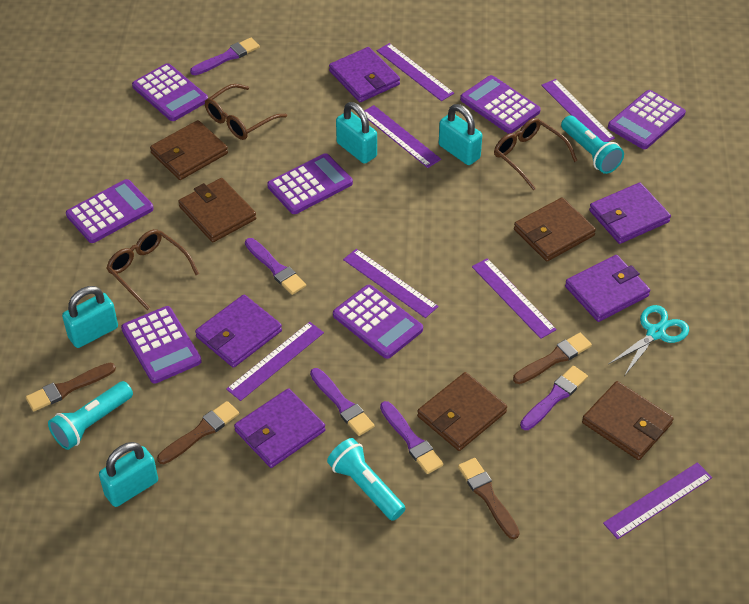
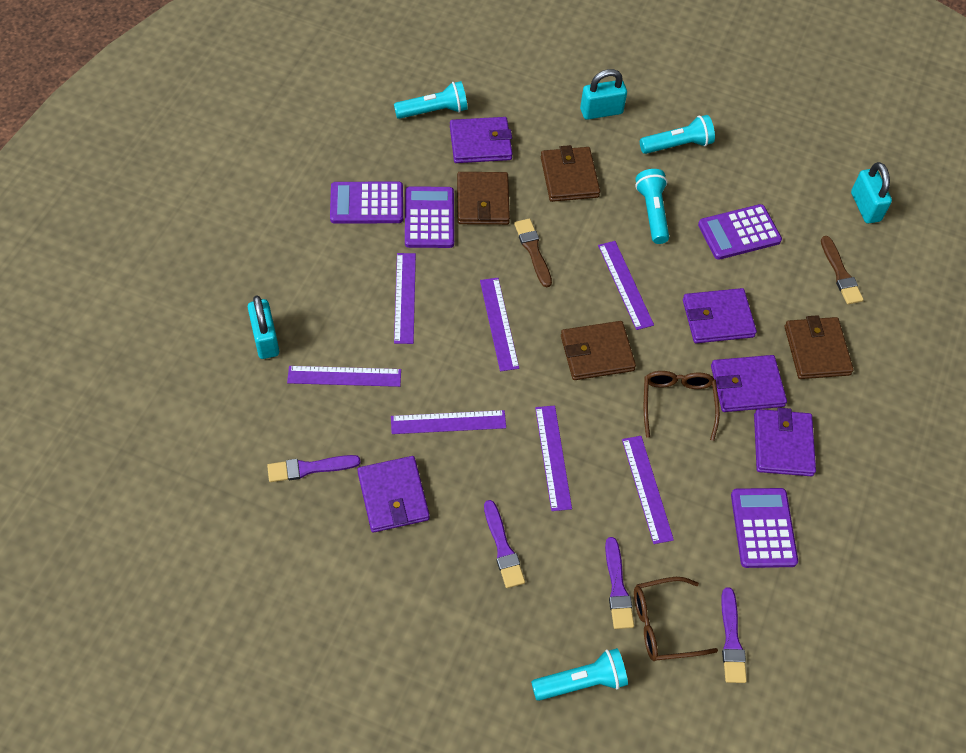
brown brush: [26,363,116,411] [157,401,239,464] [458,458,520,539] [513,333,592,384] = 4 -> [514,219,552,288] [821,236,864,304] = 2
brown glasses: [107,229,199,310] [205,84,287,140] [494,118,578,191] = 3 -> [634,577,718,661] [644,371,720,441] = 2
brown wallet: [150,120,228,180] [178,178,256,242] [417,372,507,451] [514,197,596,261] [582,381,674,460] = 5 -> [457,172,510,225] [541,145,600,202] [561,321,636,380] [785,315,854,379] = 4
purple brush: [190,38,260,75] [245,238,306,295] [310,368,374,436] [380,401,443,474] [520,366,588,430] = 5 -> [267,455,361,482] [484,500,525,588] [605,537,634,629] [721,587,747,683] = 4
purple calculator: [66,179,154,243] [121,306,202,383] [132,63,208,121] [267,153,353,214] [333,285,423,359] [460,75,541,134] [608,90,686,149] = 7 -> [330,182,403,224] [405,186,454,248] [698,204,782,260] [731,488,798,568] = 4
turquoise flashlight: [48,381,133,450] [327,438,405,521] [561,116,624,174] = 3 -> [394,81,468,119] [531,648,628,701] [635,169,669,244] [640,115,715,154] = 4
turquoise padlock: [62,286,118,348] [99,442,158,507] [336,102,377,164] [439,104,482,165] = 4 -> [248,295,279,359] [580,69,627,120] [851,162,892,223] = 3
turquoise scissors: [609,305,689,375] = 1 -> none = 0

